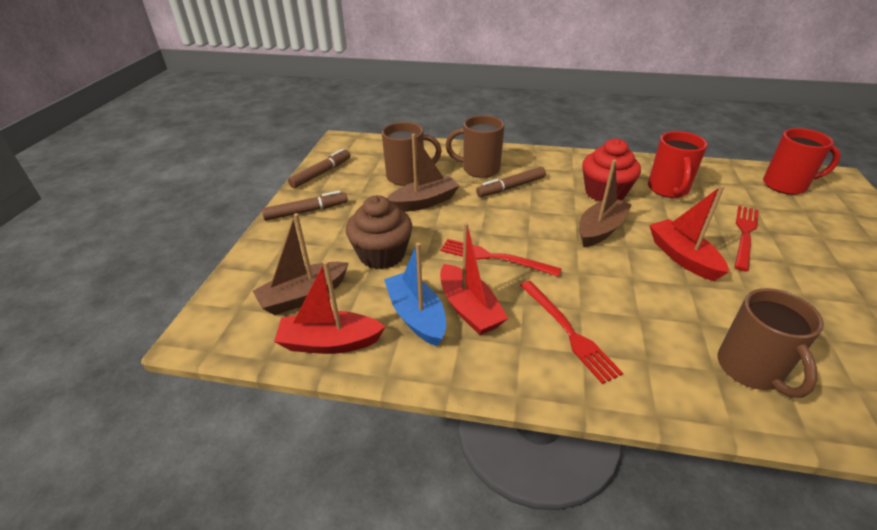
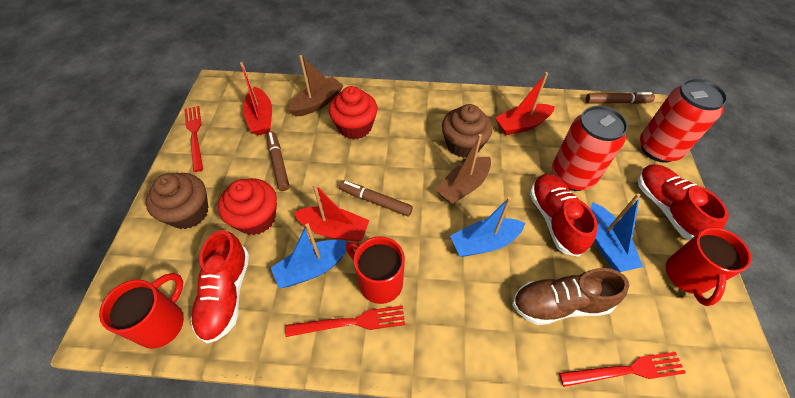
blue boat: [384,243,446,346] = 1 -> [271,223,348,288] [450,197,525,257] [590,194,643,272] = 3
brown boat: [253,213,349,315] [387,134,460,212] [579,159,632,247] = 3 -> [288,55,343,116] [436,134,491,204] = 2
brown cupcake: [346,195,412,269] = 1 -> [146,173,208,229] [442,104,493,158] = 2
brown mug: [382,122,442,186] [446,115,505,178] [718,288,824,398] = 3 -> none = 0
brown shoe: none = 0 -> [512,268,630,325] = 1
red can: none = 0 -> [552,106,628,191] [640,78,728,163] = 2
red cupcake: [582,138,641,202] = 1 -> [218,178,277,235] [329,86,378,139] = 2
red mug: [648,131,708,198] [763,128,841,195] = 2 -> [99,273,184,349] [346,236,405,304] [666,227,751,306] = 3
red shoe: none = 0 -> [191,230,249,343] [530,174,598,257] [638,164,729,240] = 3

